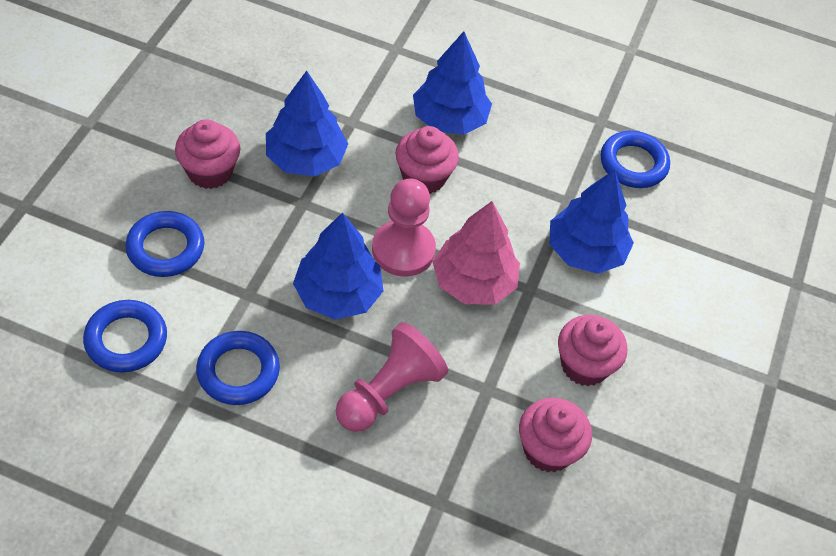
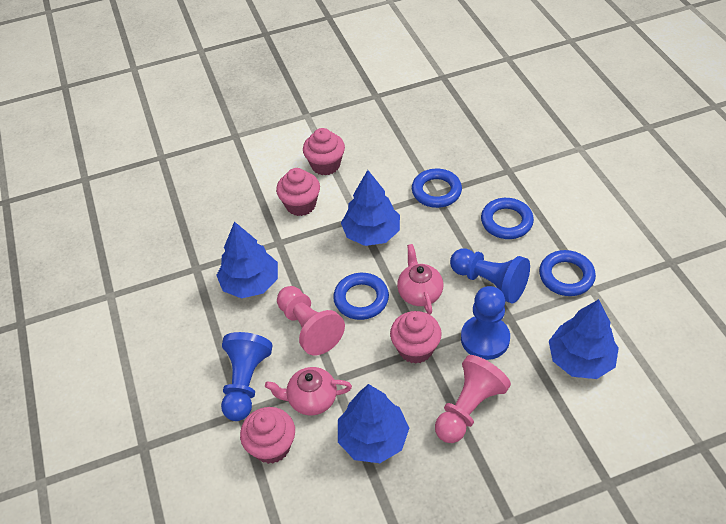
blue pawn: none = 0 -> [221,332,272,421] [450,248,530,304] [461,286,510,360] = 3
pink teapot: none = 0 -> [265,367,352,415] [397,244,444,315] = 2
pink tree: [433,201,520,305] = 1 -> none = 0

